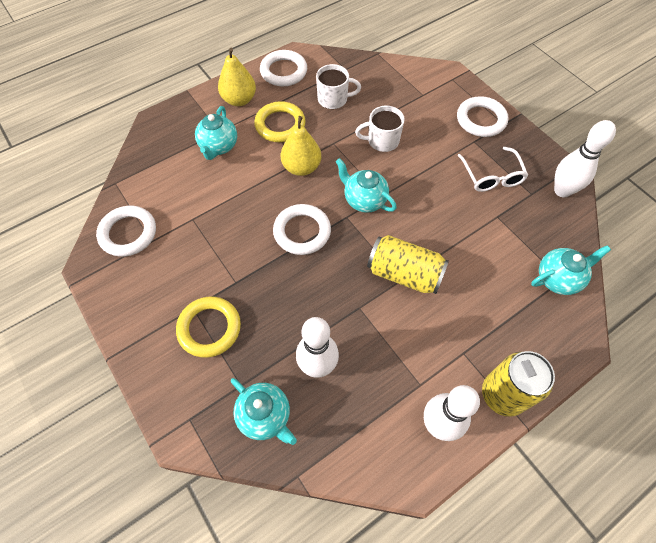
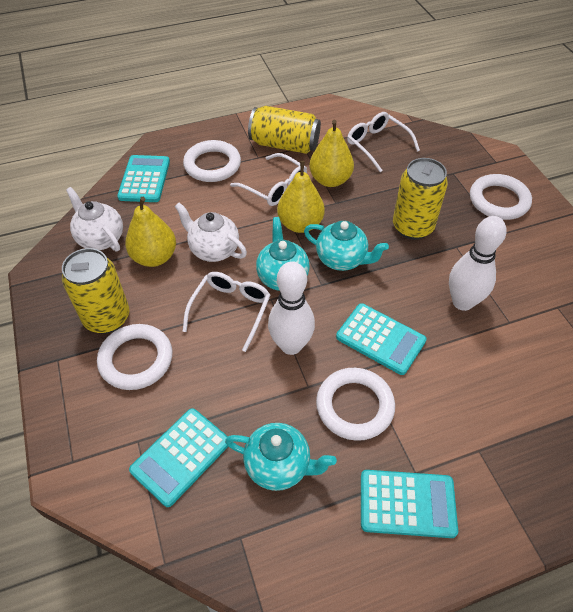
turquoise calculator: none = 0 -> [117,155,170,202] [129,408,228,507] [336,303,427,375] [361,470,458,538] = 4
turquoise teapot: [195,106,237,160] [231,378,297,445] [336,158,397,213] [531,245,611,295] = 4 -> [225,423,337,491] [256,217,310,291] [304,221,389,271] = 3
white bowling pin: [296,317,339,378] [424,385,480,441] [554,120,616,198] = 3 -> [268,261,315,355] [449,216,506,311] = 2
white glasses: [458,147,528,192] = 1 -> [182,272,270,352] [230,153,307,206] [347,112,420,172] = 3
white mug: [316,64,361,109] [355,106,405,152] = 2 -> none = 0
white teapot: none = 0 -> [66,187,123,251] [175,202,247,262] = 2
yellow can: [367,235,449,294] [482,351,555,417] = 2 -> [62,248,130,334] [248,106,321,154] [393,158,448,240] = 3
yellow pear: [218,48,256,106] [281,116,321,176] = 2 -> [125,197,176,267] [277,161,325,233] [309,120,354,187] = 3
yellow ring: [176,297,241,358] [254,101,306,142] = 2 -> none = 0

